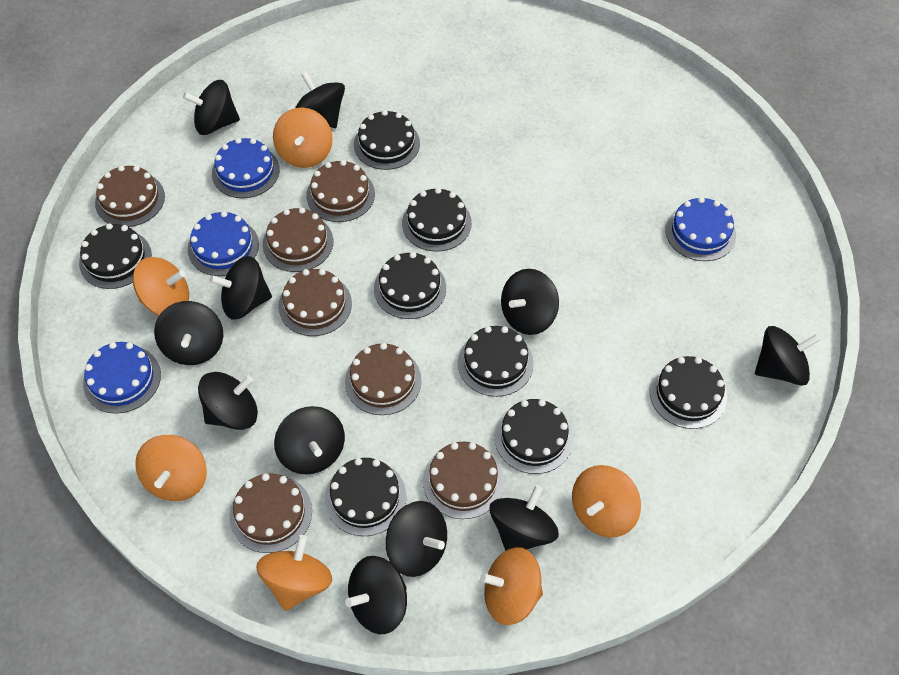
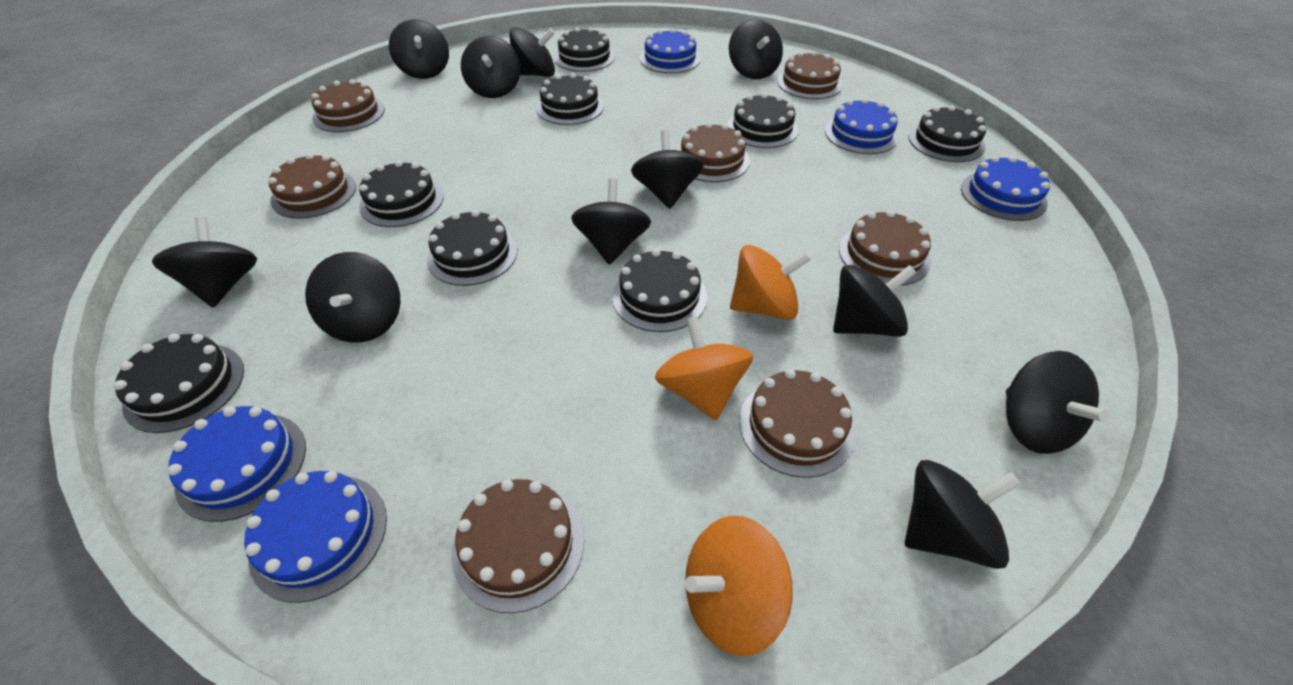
blue cake: [83,342,161,414] [188,211,259,276] [212,138,280,198] [665,197,736,261] = 4 -> [168,406,306,522] [244,471,387,603] [640,28,701,73] [825,98,899,154] [961,156,1050,221] = 5
orange spinning top: [133,257,189,316] [135,435,207,501] [256,535,332,611] [273,107,333,168] [480,547,543,625] [572,465,641,538] = 6 -> [655,316,753,420] [685,516,793,656] [730,245,811,320] = 3

